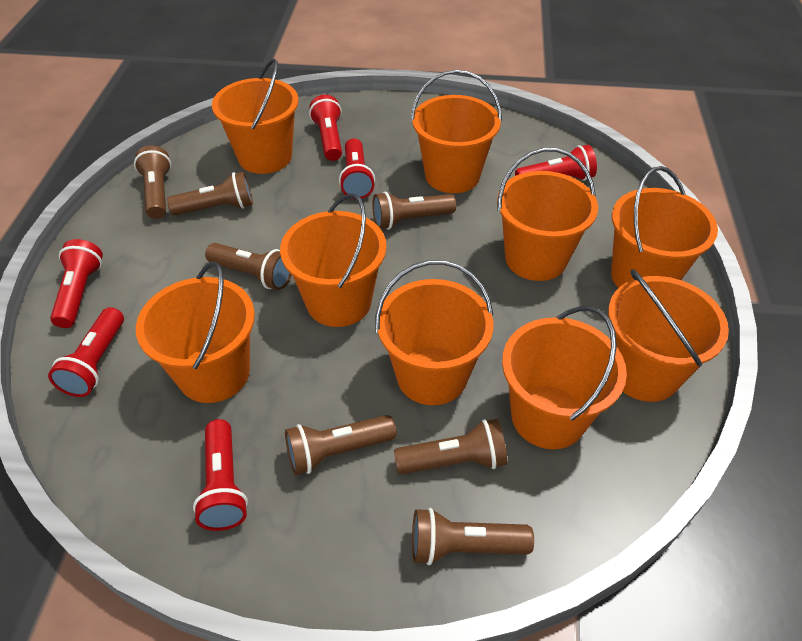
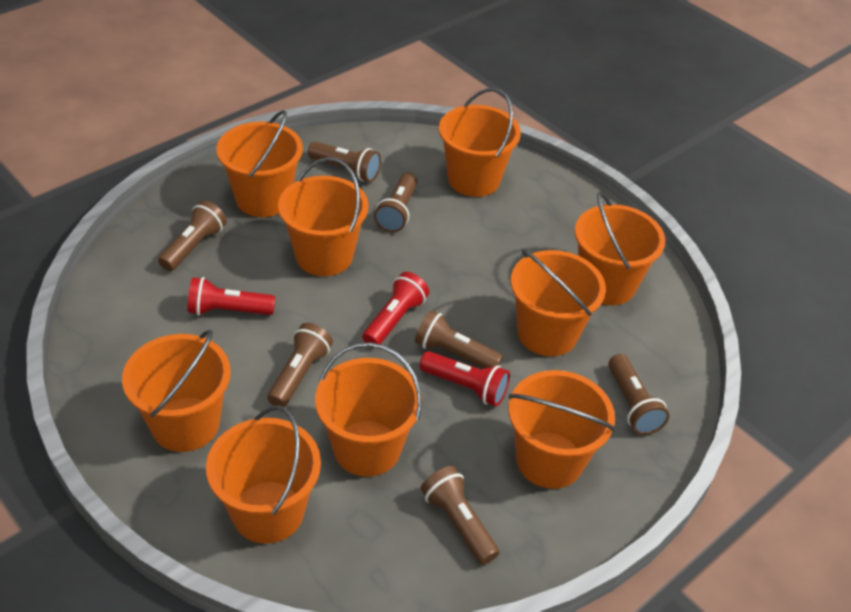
red flashlight: [48,307,124,397] [50,239,103,328] [193,419,248,531] [309,95,342,161] [339,138,375,199] [515,145,597,181] = 6 -> [188,277,275,316] [362,272,429,344] [420,351,510,406] = 3

